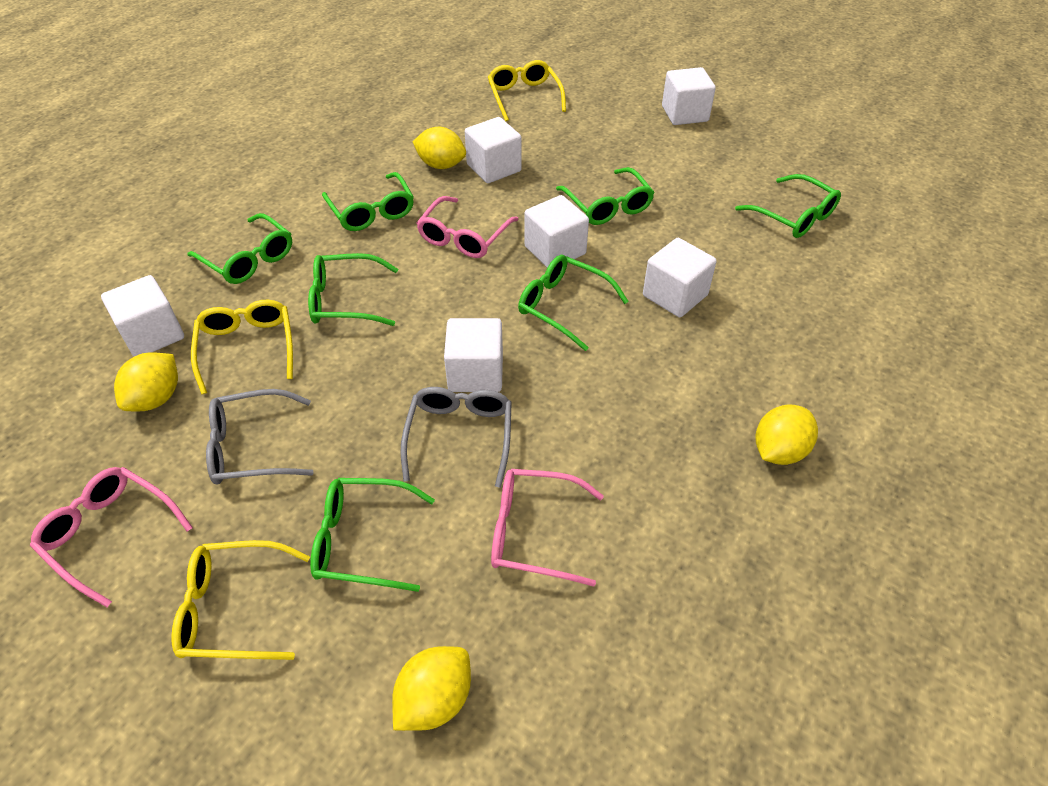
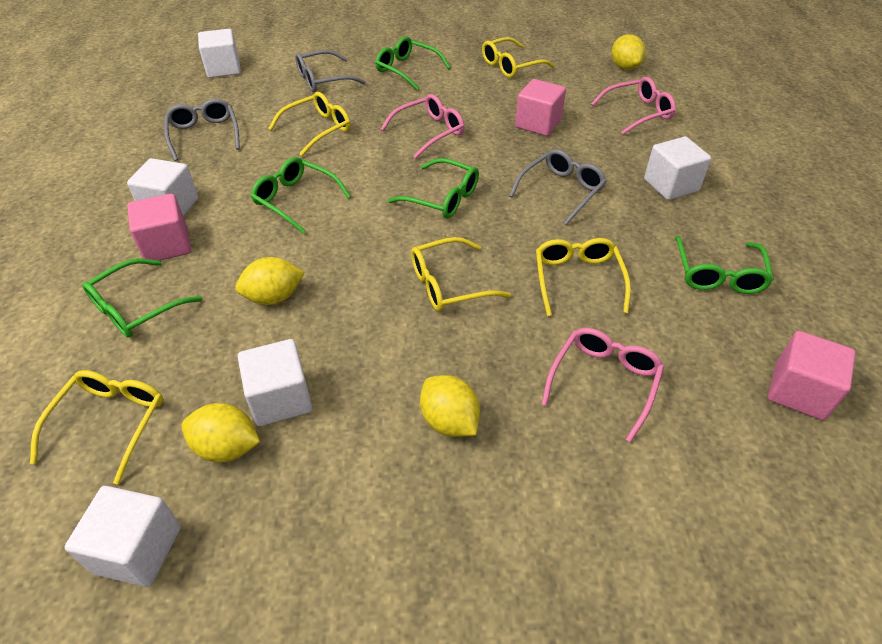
green glasses: [187,213,292,284] [308,253,398,326] [310,478,435,592] [322,172,414,231] [518,255,629,351] [556,167,655,225] [735,174,841,238] = 7 -> [82,258,202,338] [251,157,351,234] [375,36,451,90] [388,158,479,218] [675,236,774,294] = 5
grey glasses: [206,389,314,485] [401,387,512,488] = 2 -> [164,99,240,161] [295,50,366,92] [509,149,607,225] = 3
pink cube: none = 0 -> [127,193,191,261] [515,79,566,136] [768,331,856,420] = 3
white cube: [101,275,184,357] [444,318,503,392] [465,117,522,183] [525,195,589,268] [643,238,717,317] [662,67,716,125] = 6 -> [65,486,181,587] [127,158,198,216] [198,29,241,78] [238,339,312,426] [644,136,711,200] = 5
yellow glasses: [171,540,310,660] [191,300,293,394] [488,60,566,121] = 3 -> [30,370,164,484] [268,92,351,156] [411,237,511,312] [482,37,555,78] [536,238,631,316] = 5

